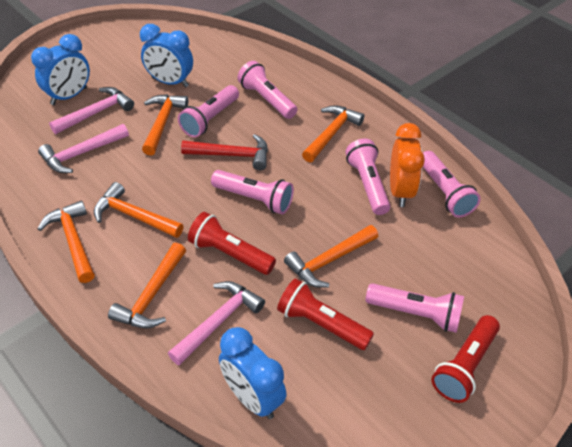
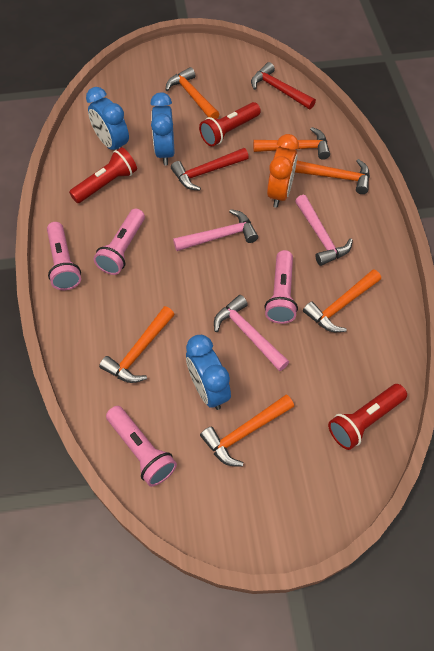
pink flashlight: [178,85,239,138] [211,170,294,214] [237,61,297,119] [345,139,390,215] [366,283,464,333] [423,151,481,218] = 6 -> [47,222,81,290] [93,209,145,275] [106,406,177,487] [264,250,298,324] = 4
red hammer: [181,134,268,170] = 1 -> [171,148,249,191] [251,62,316,109] = 2

